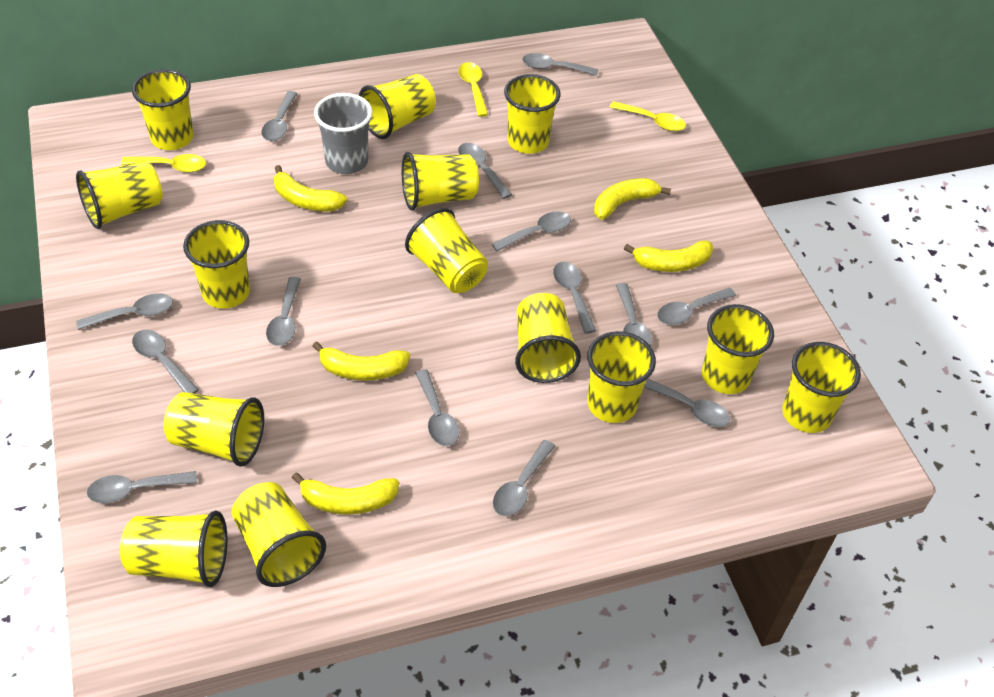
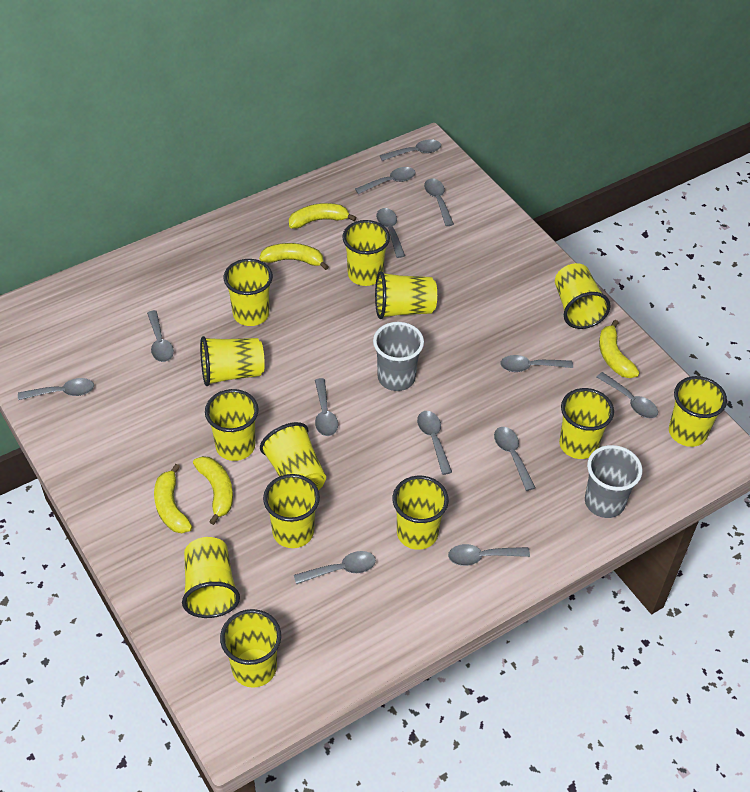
grey cup: [314,93,373,174] = 1 -> [373,322,424,391] [585,445,643,518] = 2
grey spoon: [76,293,173,330] [87,471,197,503] [132,330,199,394] [261,91,298,141] [266,277,301,346] [415,369,460,446] [458,143,512,199] [492,211,571,251] [493,440,555,516] [522,53,598,76] [553,262,596,334] [616,283,652,345] [644,379,730,427] [657,288,736,325] = 14 -> [18,378,94,400] [147,310,174,362] [294,551,376,584] [315,378,338,436] [355,167,416,194] [376,208,405,258] [380,139,441,161] [417,411,452,475] [424,178,454,226] [448,544,530,566] [494,427,535,491] [500,355,573,372] [597,372,658,418] = 13
yellow cup: [76,161,163,229] [120,511,228,587] [132,69,194,150] [164,392,264,467] [183,220,250,309] [232,482,326,587] [359,74,436,139] [402,152,479,211] [405,208,488,293] [504,74,560,154] [515,293,581,383] [587,331,656,423] [702,304,774,394] [782,342,861,433] = 14 -> [182,537,240,618] [200,336,265,386] [205,389,259,461] [220,609,281,688] [224,259,273,326] [260,422,326,490] [263,474,320,548] [342,220,390,286] [375,271,437,319] [392,476,449,550] [555,263,610,329] [559,388,614,459] [669,376,727,447] = 13
yellow spoon: [121,154,206,172] [458,62,488,117] [610,101,686,131] = 3 -> none = 0

